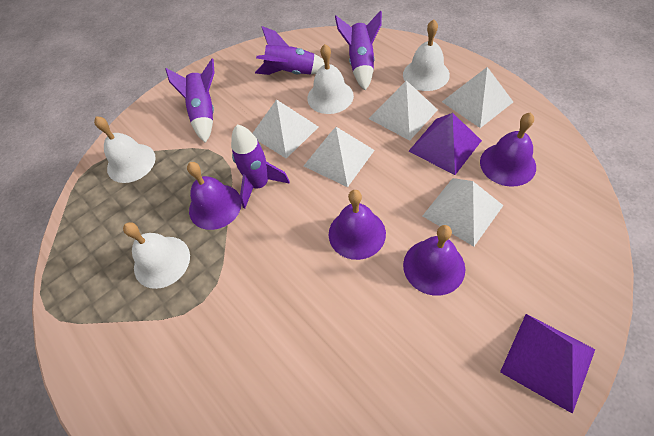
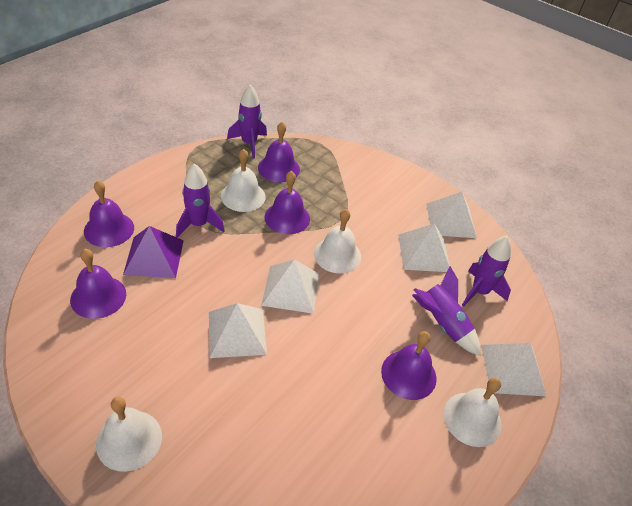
purple bell: [187,162,242,230] [329,190,386,260] [403,225,465,296] [480,112,536,187] = 4 -> [70,249,126,319] [84,180,134,247] [258,122,300,182] [265,171,310,234] [381,331,437,400] = 5
purple pyramid: [409,113,482,175] [500,314,595,414] = 2 -> [123,226,184,278] = 1

